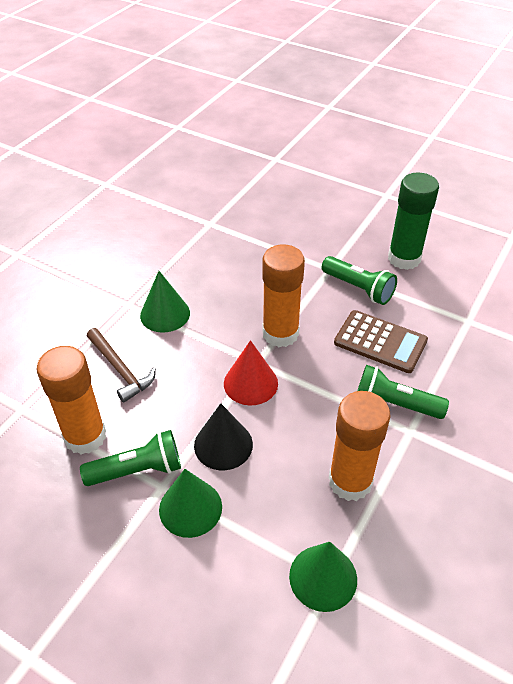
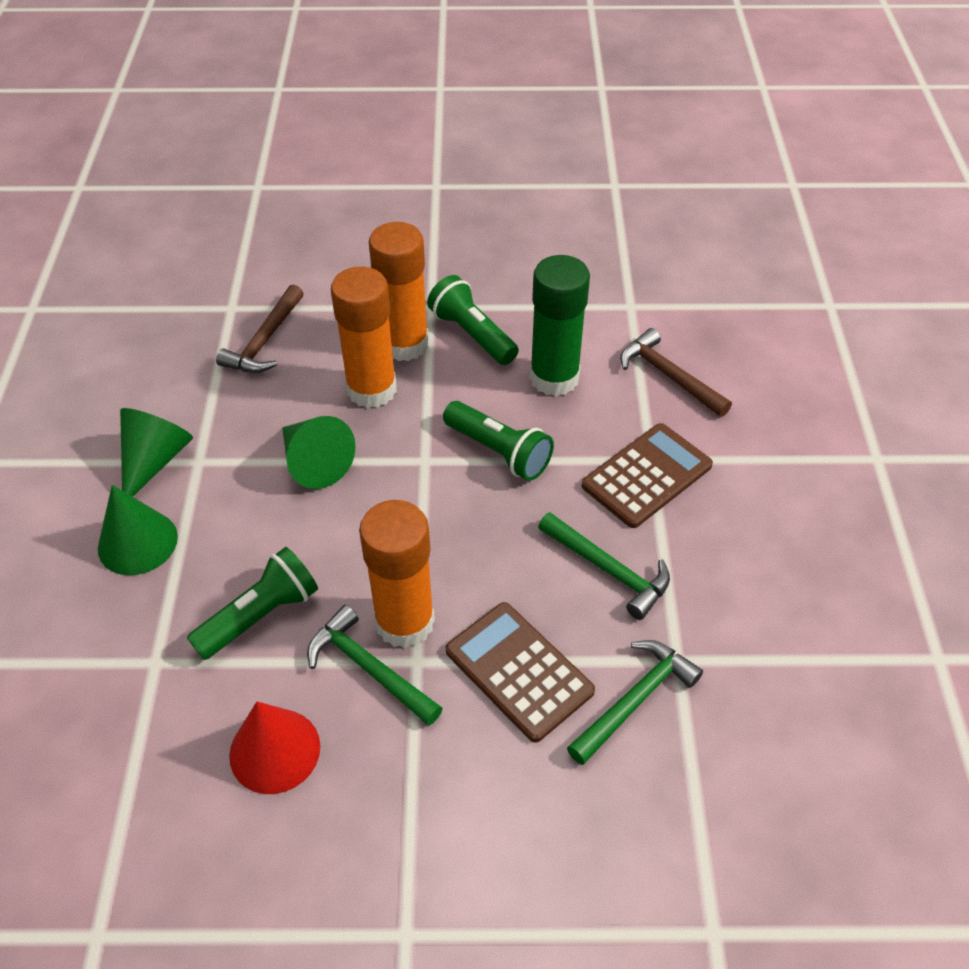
black cone: [194,403,253,470] = 1 -> none = 0
brown calculator: [334,310,428,373] = 1 -> [446,602,595,743] [582,423,713,528] = 2
brown hammer: [87,328,156,403] = 1 -> [216,285,304,373] [620,328,732,417] = 2
green hammer: none = 0 -> [307,605,443,726] [538,512,670,620] [567,640,703,765] = 3

